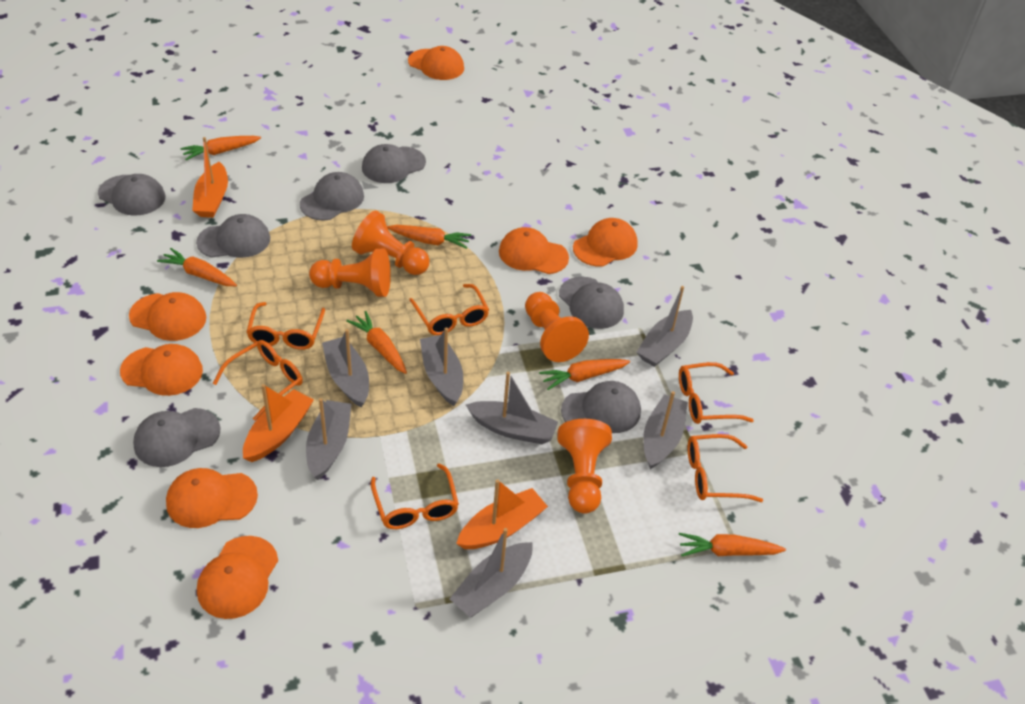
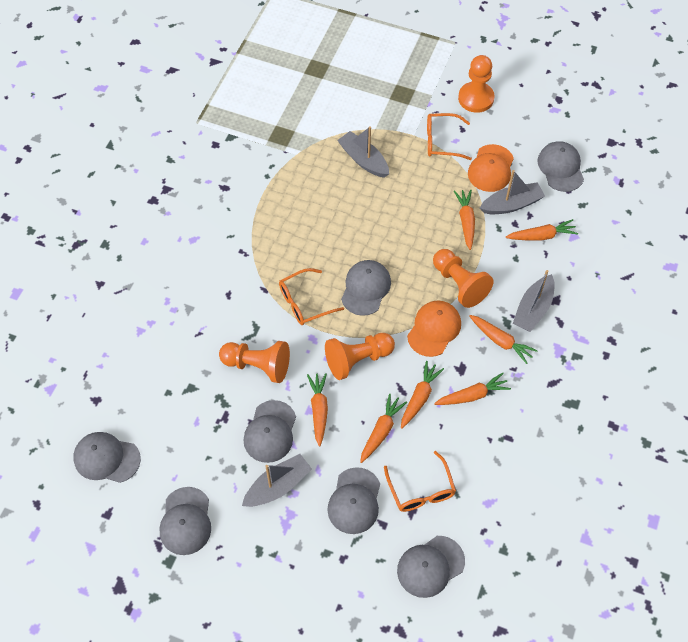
grey boat: [306,398,351,480] [322,329,369,408] [420,327,463,406] [450,528,533,617] [466,372,558,444] [637,286,693,367] [643,391,688,469] = 7 -> [242,454,312,507] [337,126,389,178] [480,170,545,214] [513,270,555,332] = 4
orange boat: [192,137,228,218] [243,384,314,462] [456,479,548,549] = 3 -> none = 0
orange cap: [120,344,203,396] [129,292,206,341] [166,468,258,528] [197,536,278,619] [408,46,464,80] [499,227,569,274] [573,218,638,267] = 7 -> [407,301,461,357] [468,144,514,192] = 2
orange carrot: [157,248,237,286] [180,136,261,160] [346,311,407,374] [387,225,471,249] [539,359,630,390] [679,533,786,556] = 6 -> [307,373,328,447] [360,394,407,463] [401,361,444,429] [434,373,511,405] [454,190,475,250] [469,315,538,364] [506,219,578,240] = 7
orange glasses: [213,340,303,421] [246,302,325,350] [371,463,459,529] [409,284,489,335] [679,362,754,424] [688,434,763,502] = 6 -> [279,268,344,325] [384,451,456,512] [427,113,472,160] = 3

